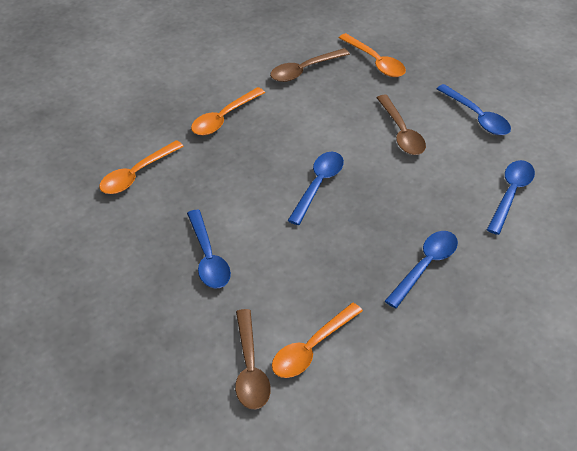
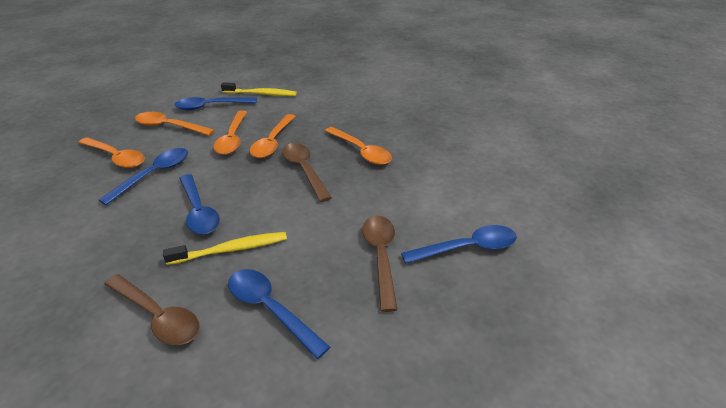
orange spoon: [99,140,184,194] [191,87,265,135] [272,303,363,378] [339,33,406,77] = 4 -> [79,137,145,168] [135,112,214,136] [213,111,247,155] [250,114,296,158] [325,127,392,165] = 5
yellow toothbrush: none = 0 -> [163,232,287,265] [221,82,297,96] = 2

